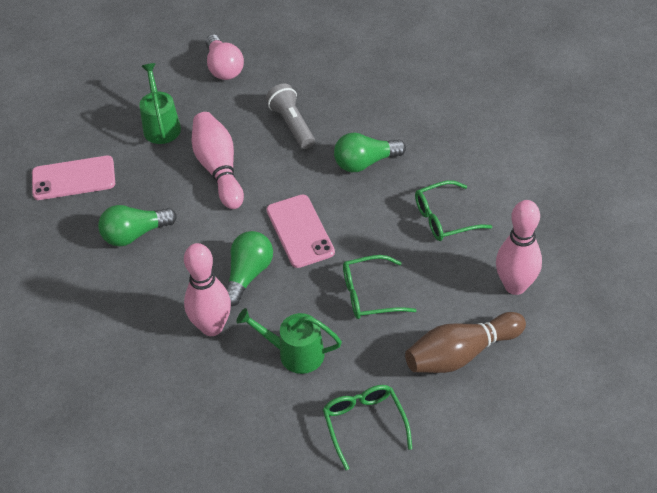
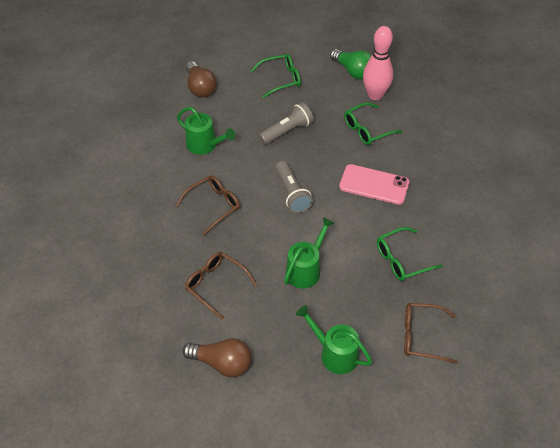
brown bowling pin: [405,312,526,373] = 1 -> none = 0
brown glasses: none = 0 -> [176,175,240,235] [185,252,257,320] [404,303,458,364] = 3
brown light bulb: none = 0 -> [182,338,251,377] [186,61,217,97] = 2
green light bulb: [98,205,177,246] [226,231,273,307] [334,132,406,172] = 3 -> [330,49,372,79] = 1
green watering can: [139,63,181,144] [237,308,342,374] = 2 -> [177,107,235,155] [284,217,334,289] [296,305,372,374] = 3
grey flashlight: [266,83,315,149] = 1 -> [259,102,314,145] [275,161,313,213] = 2
pink bowling pin: [184,243,231,336] [192,112,244,209] [496,200,542,295] = 3 -> [363,26,393,100] = 1
pink light bulb: [205,34,244,80] = 1 -> none = 0
pink phone: [32,156,115,200] [266,194,335,268] = 2 -> [339,164,409,205] = 1

